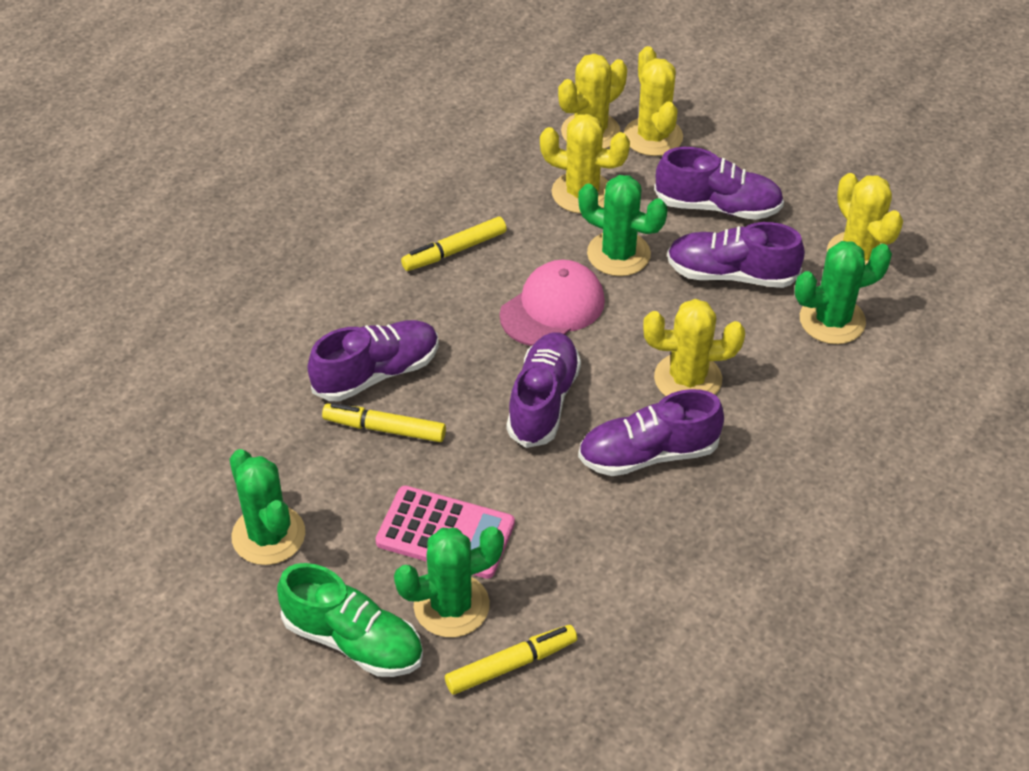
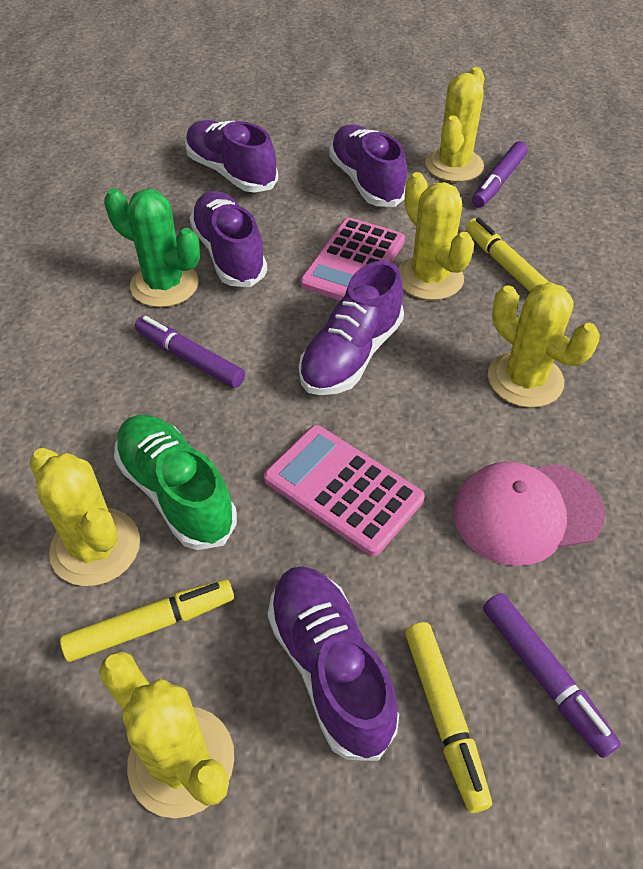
green cactus: [230,449,305,565] [394,527,504,637] [578,175,668,276] [795,241,892,344] = 4 -> [104,188,200,307] = 1
pink calculator: [376,486,515,579] = 1 -> [264,425,425,556] [300,218,405,301] = 2
purple marker: none = 0 -> [135,316,245,388] [472,141,528,208] [483,593,621,758] = 3

